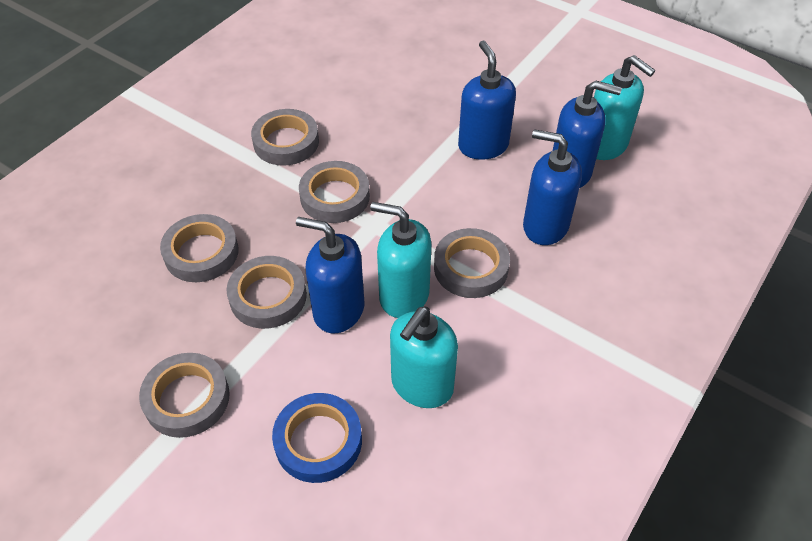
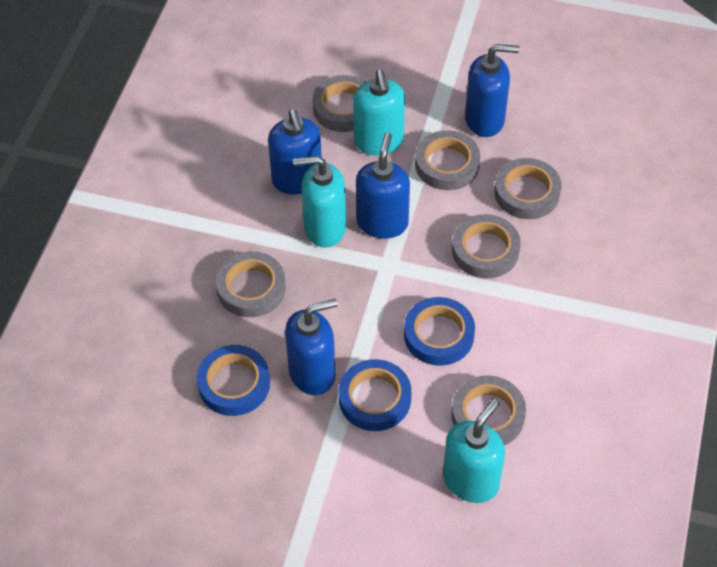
blue tape: [272,393,362,483] = 1 -> [197,345,270,416] [339,359,411,431] [404,297,475,366] = 3

